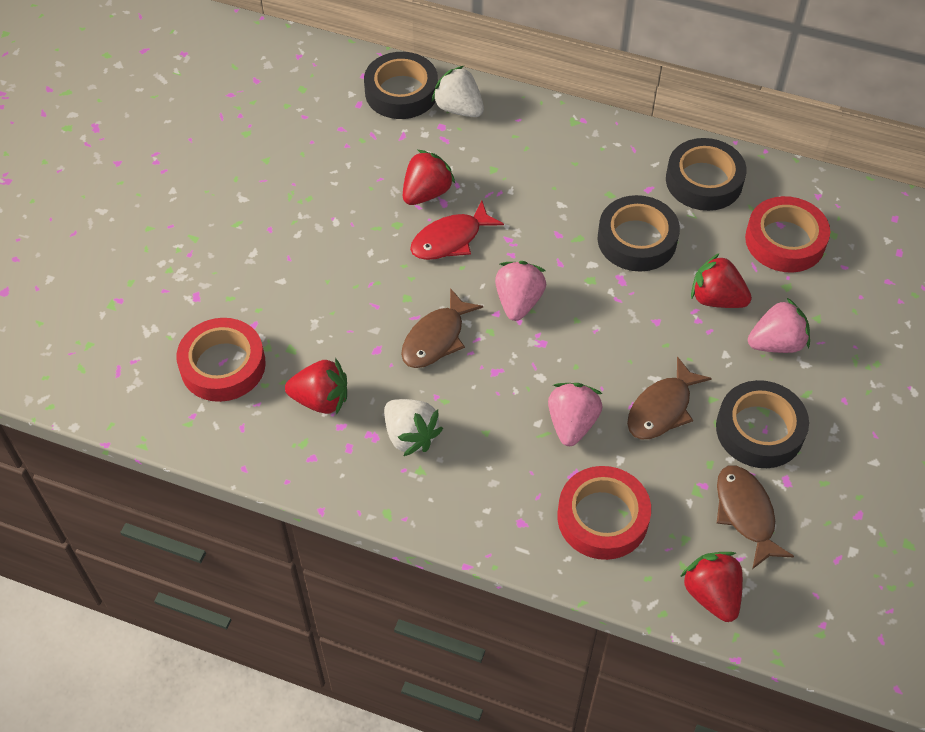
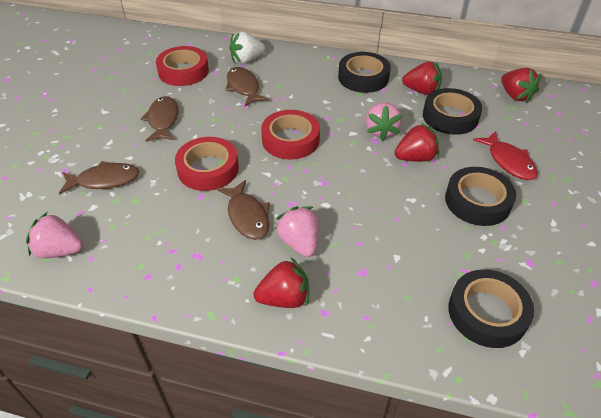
brown fish: [401,288,483,368] [627,356,712,440] [717,465,794,569] = 3 -> [59,161,139,194] [141,96,178,142] [217,180,270,240] [226,67,269,106] = 4
white strawberry: [384,399,443,456] [432,66,484,117] = 2 -> [230,32,265,64] = 1

